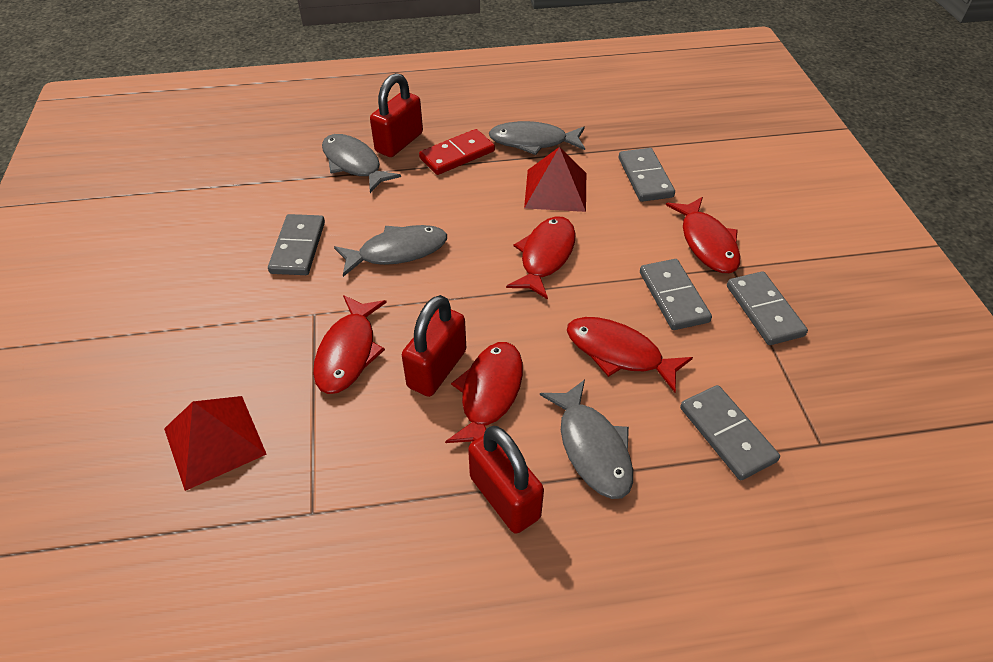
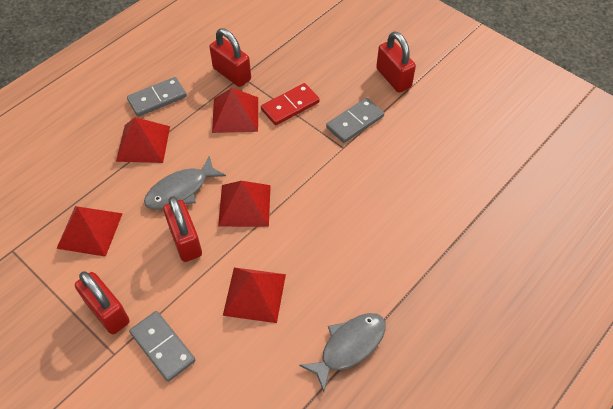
grey domino: [268,214,325,275] [619,148,675,202] [640,259,712,330] [680,385,780,480] [727,271,808,345] = 5 -> [127,77,187,117] [129,311,196,382] [326,98,384,143] = 3
grey fish: [322,134,401,193] [334,225,447,277] [489,121,585,155] [540,380,633,499] = 4 -> [144,156,226,210] [299,313,386,392] = 2
red fish: [313,295,387,394] [445,342,523,443] [506,216,576,300] [567,317,693,392] [666,197,740,273] = 5 -> none = 0
red padlock: [370,73,423,157] [402,295,466,397] [468,426,544,534] = 3 -> [75,272,130,334] [163,196,202,262] [209,28,251,87] [376,32,416,93] = 4
red pyramid: [164,396,267,491] [524,147,586,212] = 2 -> [56,206,123,257] [116,117,170,163] [212,88,258,133] [218,181,271,227] [223,267,286,323] = 5

